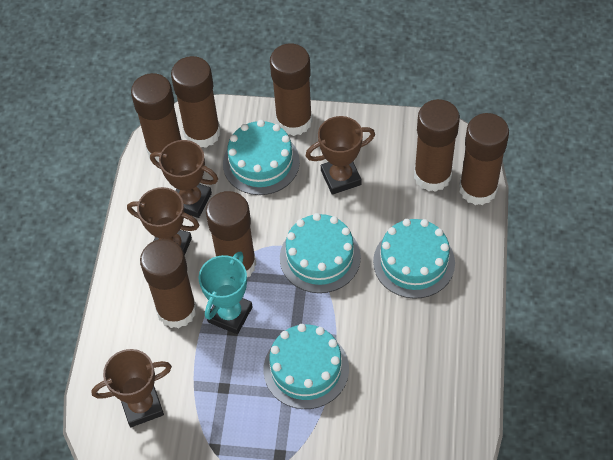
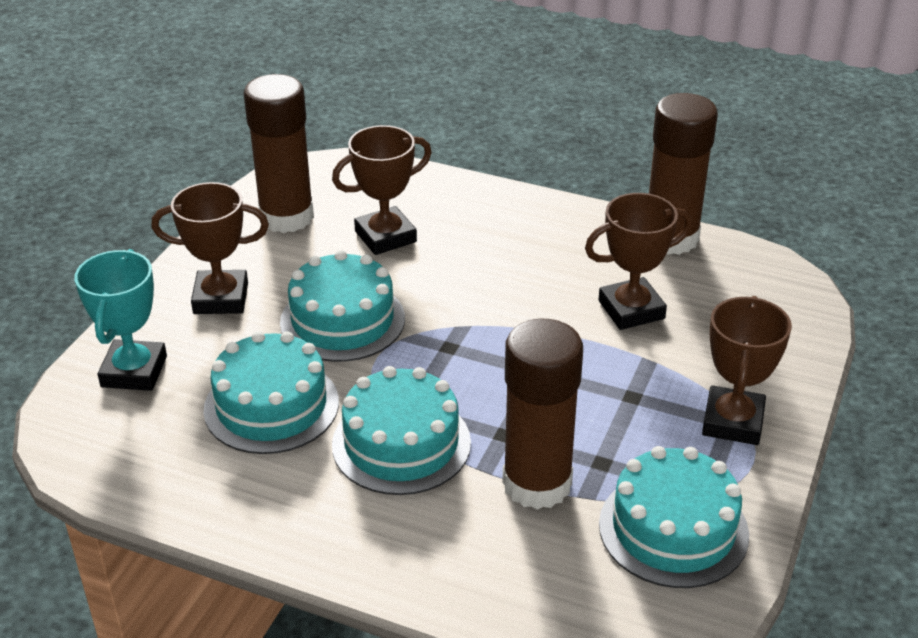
brown glue stick: [131,73,182,162] [140,239,197,329] [171,56,220,148] [206,191,256,277] [270,44,312,136] [414,99,460,192] [459,113,509,205] = 7 -> [243,74,314,233] [502,319,583,510] [649,93,718,255] = 3

